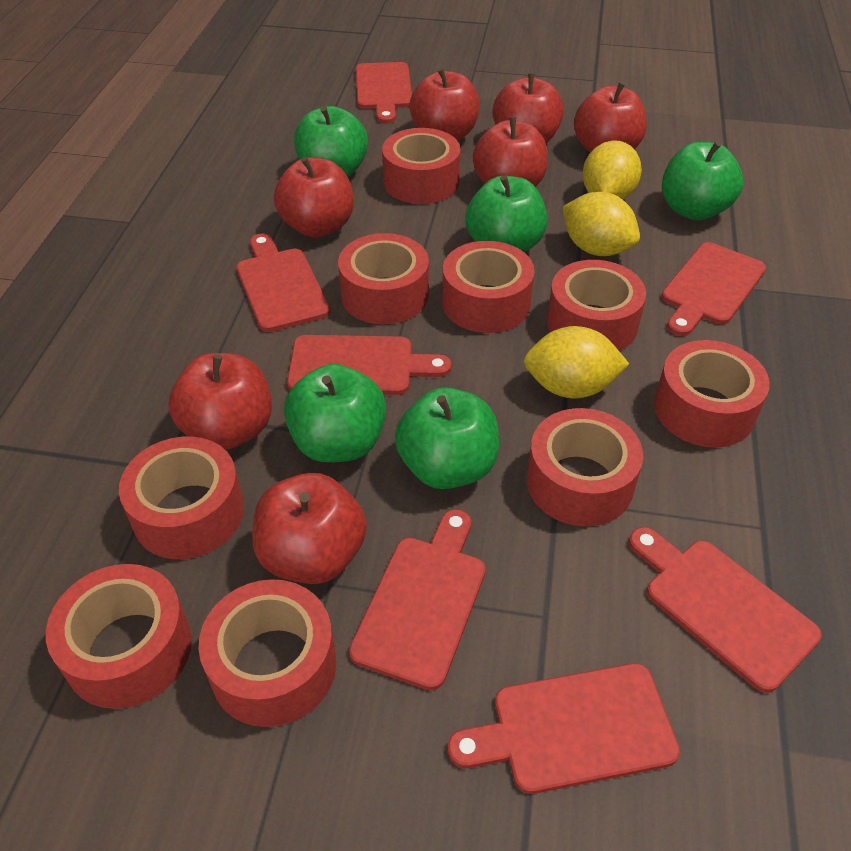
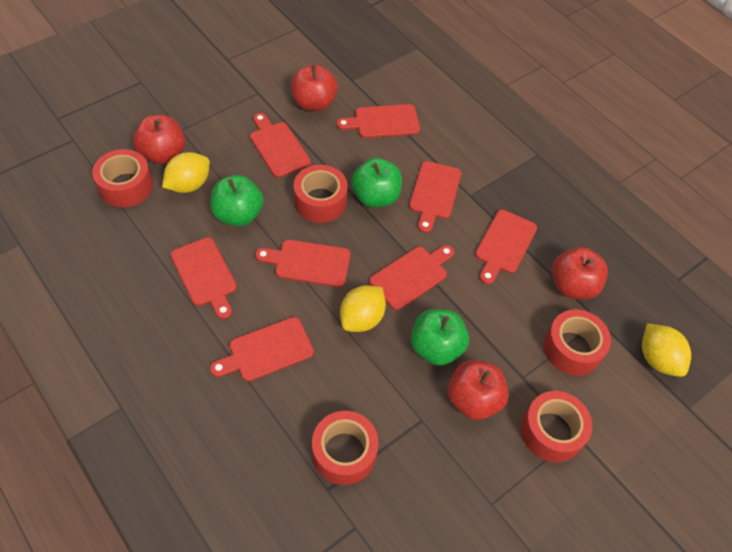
green apple: [284,364,386,462] [294,106,368,177] [395,387,499,489] [465,175,548,252] [662,141,743,220] = 5 -> [210,175,264,226] [351,158,402,208] [411,309,469,366] = 3
red apple: [168,353,272,450] [252,473,367,584] [274,157,354,237] [410,68,479,141] [473,117,548,187] [493,73,564,143] [574,82,647,153] = 7 -> [133,115,185,164] [291,64,338,111] [448,360,509,420] [552,247,608,300] = 4
red cutting board: [236,233,330,332] [287,335,451,395] [349,509,486,690] [356,62,412,124] [448,663,680,794] [629,527,822,693] [661,242,766,336] = 7 -> [171,237,237,319] [210,317,314,382] [250,113,311,178] [255,240,351,287] [337,104,420,138] [369,245,454,310] [409,161,461,233] [475,210,537,285] = 8
red tape: [46,564,192,709] [119,436,244,559] [198,579,336,727] [338,233,429,325] [382,128,460,204] [442,241,535,333] [527,408,643,527] [547,260,646,351] [654,340,770,448] = 9 -> [92,149,153,207] [294,165,348,223] [312,411,379,485] [521,391,592,462] [544,309,611,376] = 5

